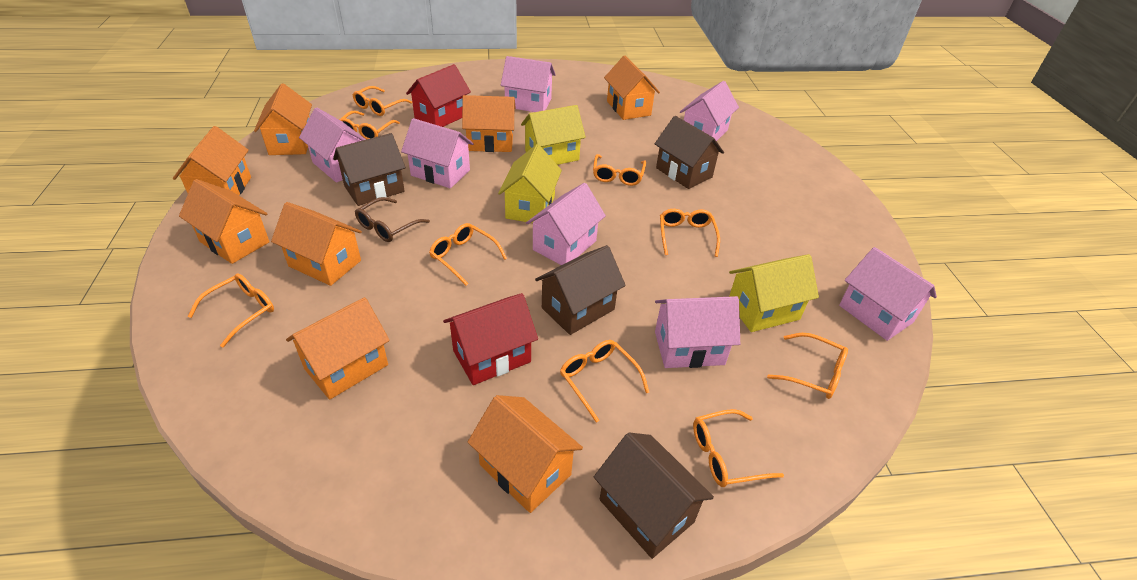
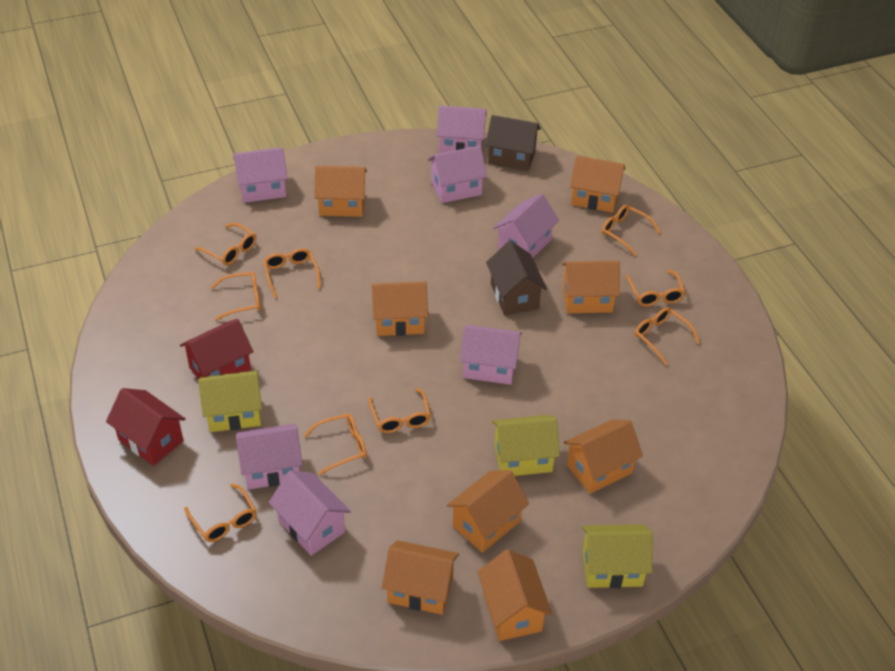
brown glasses: [355,197,430,242] = 1 -> none = 0
brown house: [333,133,406,206] [535,245,626,335] [594,433,714,559] [655,116,724,189] = 4 -> [486,115,541,171] [486,241,547,315] = 2

